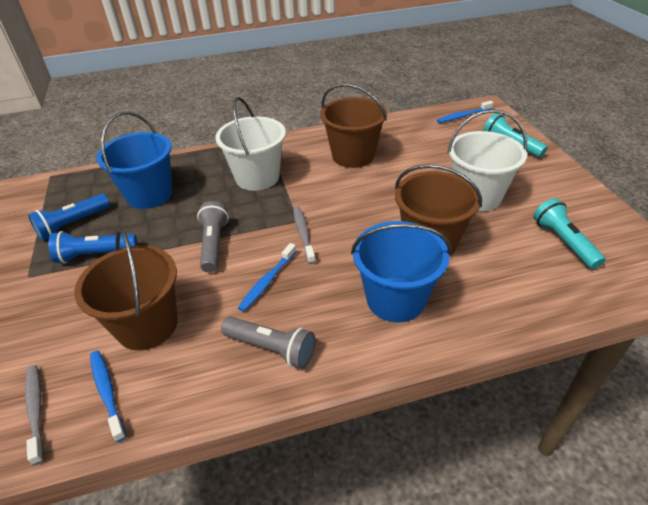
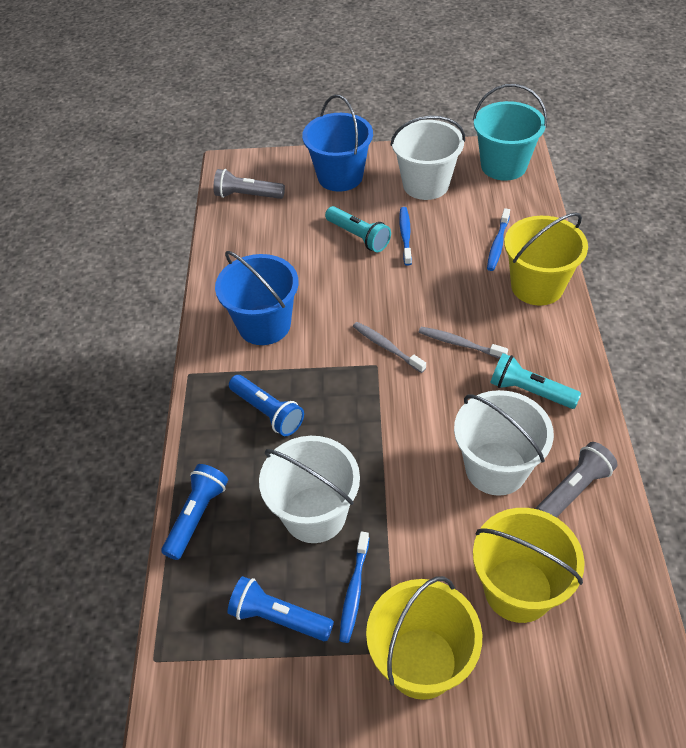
blue flashlight: [28,194,110,240] [48,231,137,263] = 2 -> [161,464,228,560] [228,576,334,641] [229,375,304,436] = 3
brown bucket: [74,228,178,350] [320,84,387,168] [395,164,482,256] = 3 -> none = 0
turquoise bucket: none = 0 -> [473,84,547,181] = 1
white bucket: [215,97,286,191] [447,109,527,211] = 2 -> [259,436,360,543] [390,116,465,200] [454,390,554,496] = 3
yellow bucket: none = 0 -> [366,576,482,700] [473,508,585,623] [504,212,588,306] = 3

